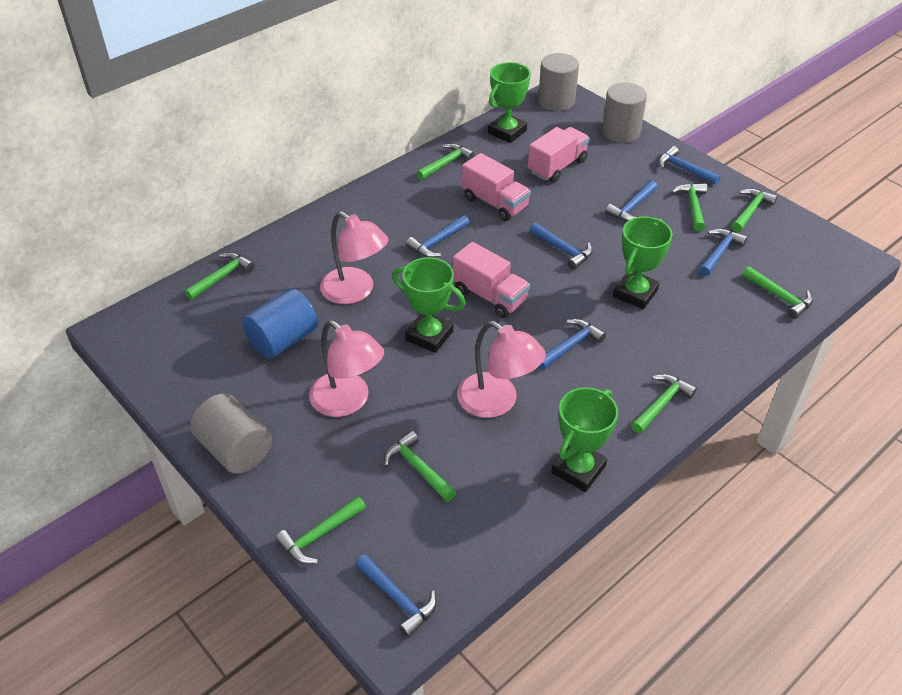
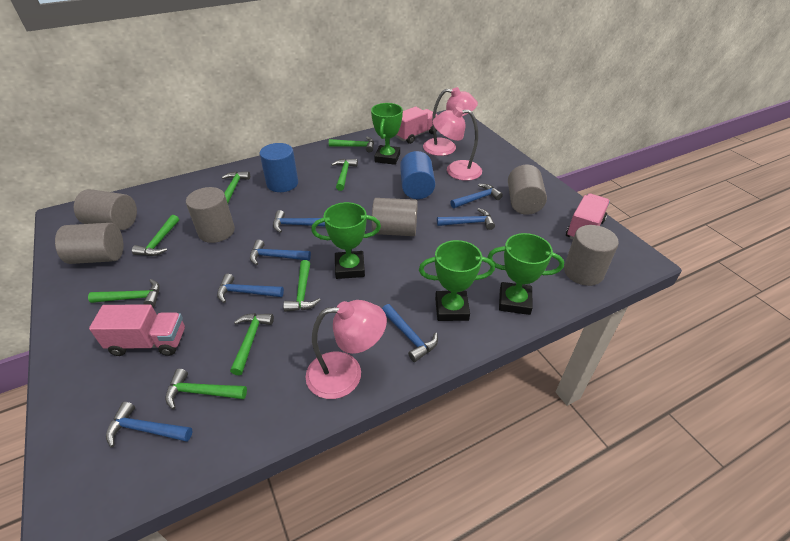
blue cylinder: [242,288,318,359] = 1 -> [260,143,298,192] [400,151,435,199] = 2
grey cylinder: [190,394,272,474] [538,53,579,111] [602,82,647,143] = 3 -> [55,223,123,264] [74,189,137,230] [186,187,235,243] [372,198,418,236] [508,165,547,215] [564,225,619,286] = 6

